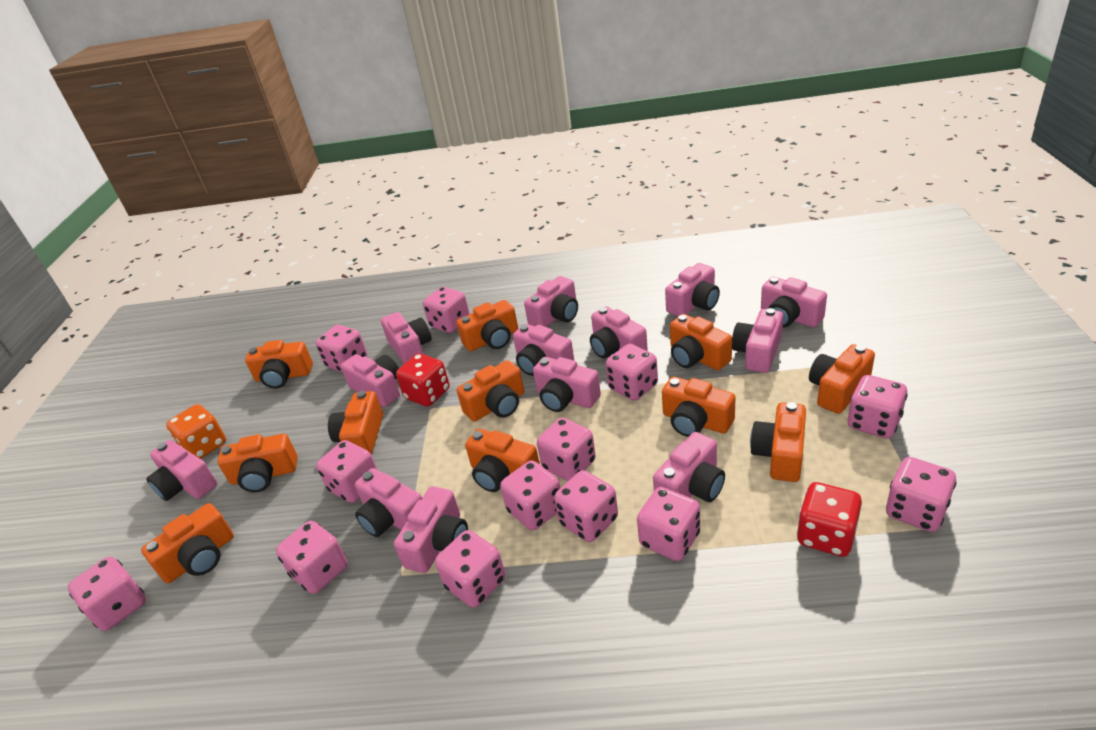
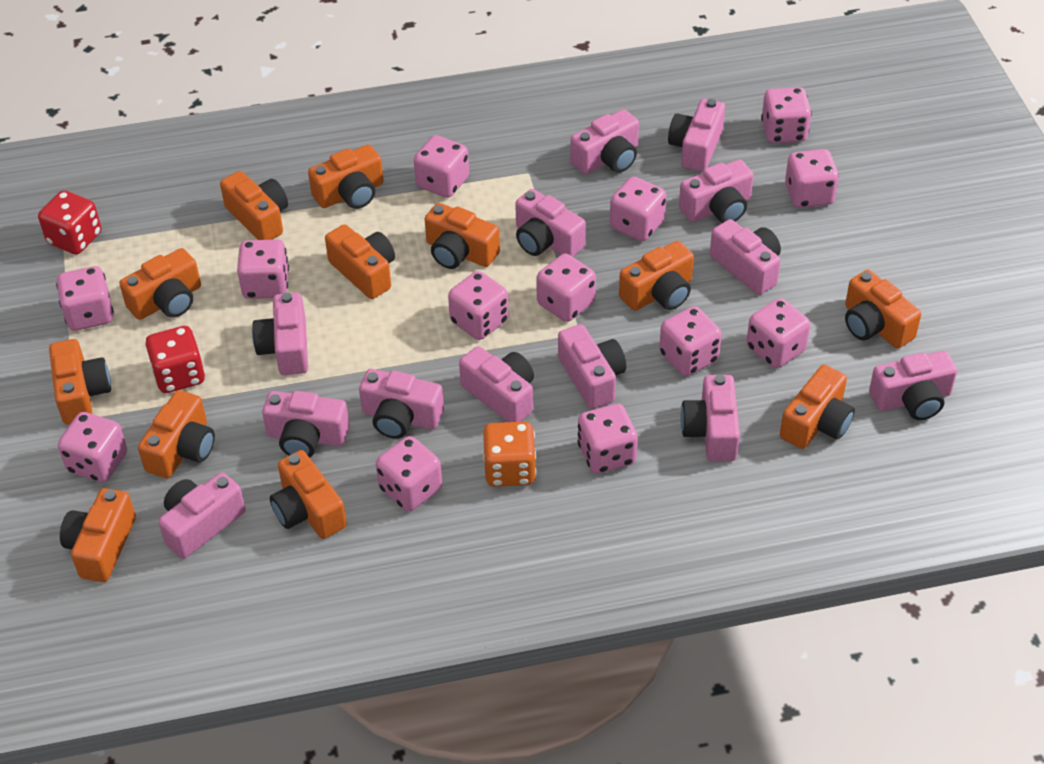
orange camera: [141,503,234,583] [217,434,298,492] [245,340,313,388] [328,391,383,455] [456,300,518,351] [457,360,524,422] [465,429,540,492] [662,377,736,437] [670,314,732,370] [750,402,806,482] [809,344,875,414] = 11 -> [49,339,111,425] [60,488,136,582] [119,248,201,320] [138,390,215,478] [220,171,288,240] [270,450,347,539] [308,145,384,209] [325,224,395,299] [425,203,500,269] [619,241,694,311] [780,364,855,449] [845,270,921,348] = 12

